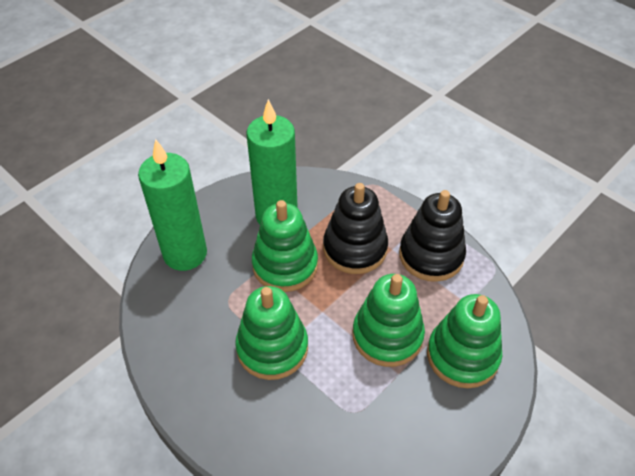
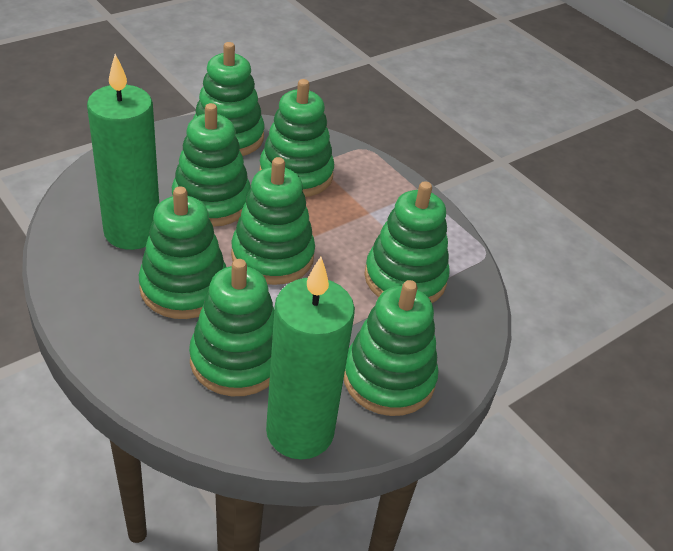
black stacking toy: [323,183,388,274] [399,190,466,282] = 2 -> none = 0
green stacking toy: [235,286,308,380] [252,200,318,292] [353,274,425,367] [427,294,502,388] = 4 -> [139,186,226,319] [172,103,251,227] [189,259,274,396] [193,42,264,156] [231,157,315,285] [259,79,334,197] [344,280,438,416] [364,181,450,303] = 8

